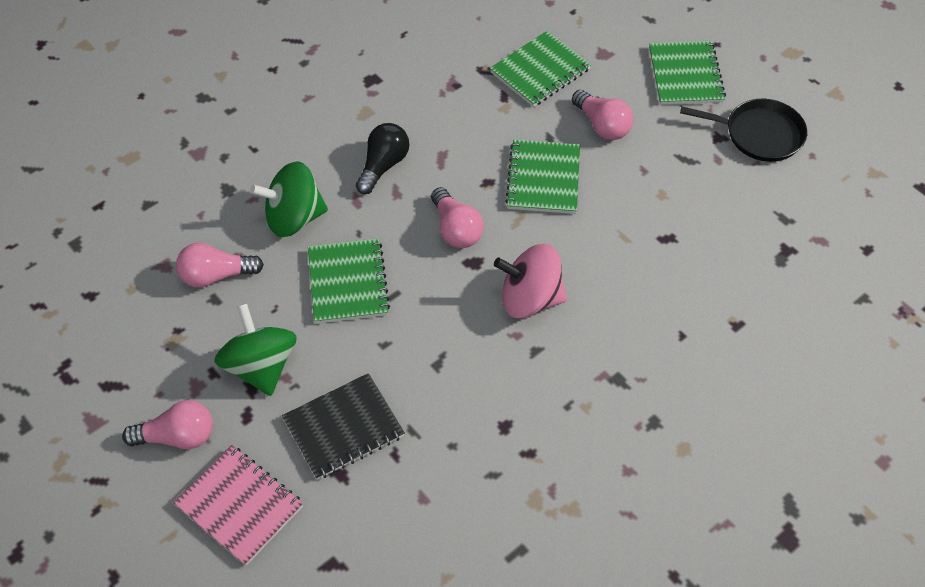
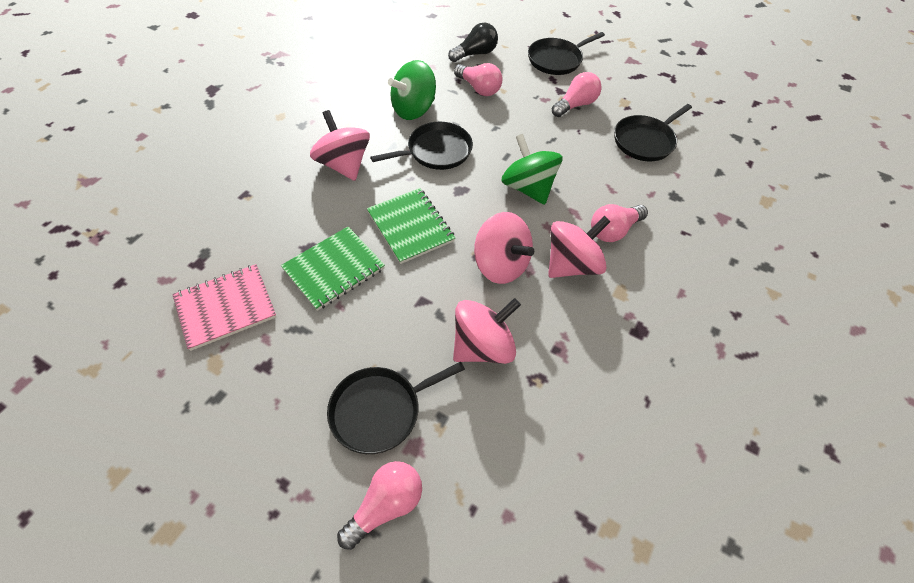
black notebook: [282,373,405,480] = 1 -> none = 0
black pan: [680,99,807,162] = 1 -> [327,361,465,454] [371,122,473,170] [528,32,605,75] [614,104,692,161] = 4
green notebook: [308,238,390,324] [490,31,591,107] [505,140,580,214] [649,41,726,105] = 4 -> [281,226,385,311] [367,188,455,264] = 2
pink spinning top: [494,244,567,318] = 1 -> [310,110,370,181] [453,298,521,364] [474,212,534,284] [548,216,611,278] = 4

